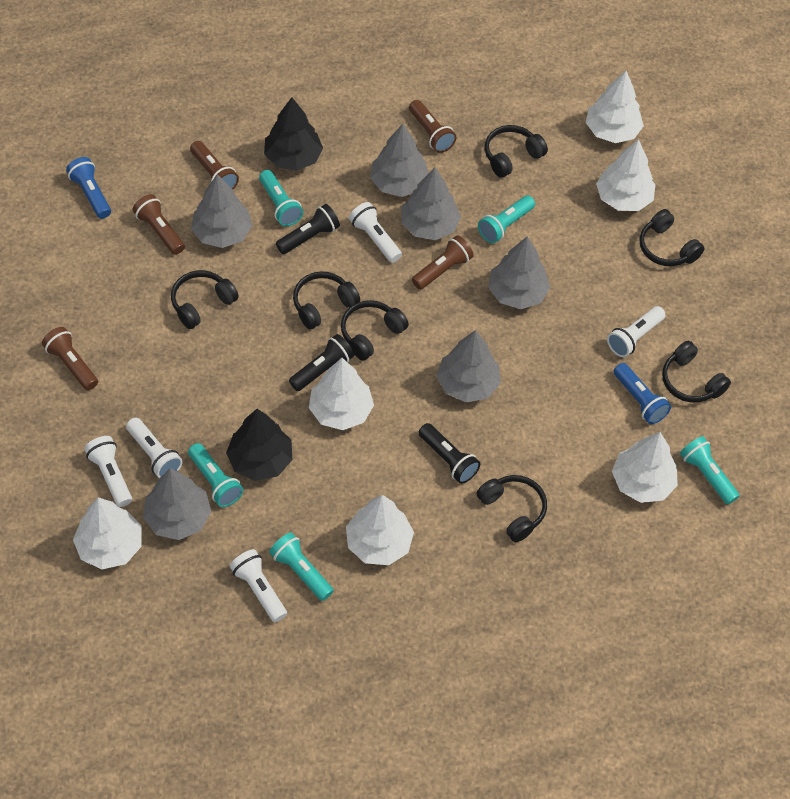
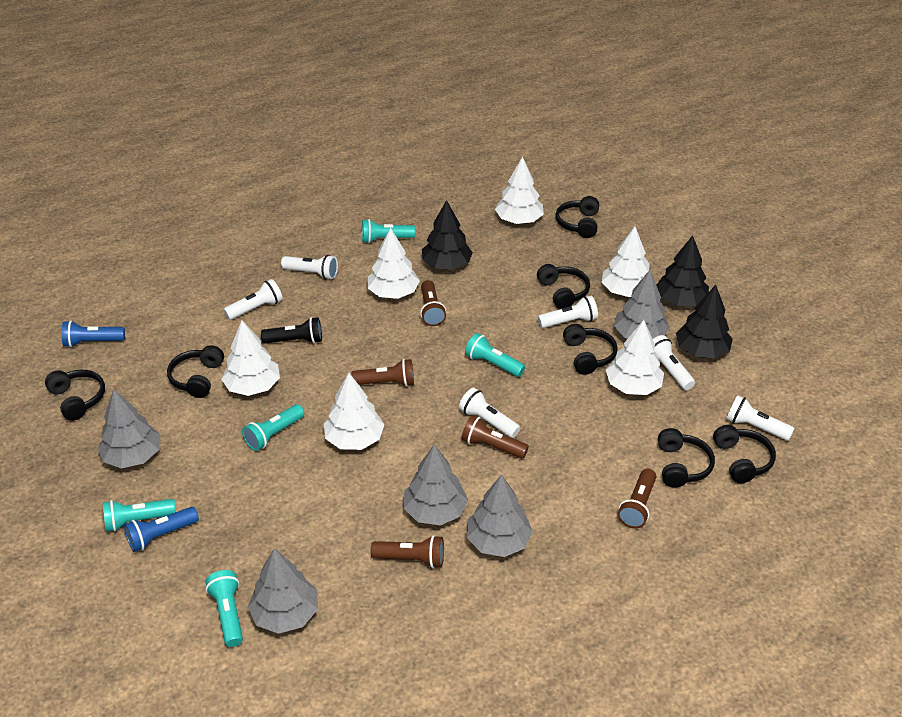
black flashlight: [276,204,340,254] [289,334,354,391] [418,423,480,484] = 3 -> [261,317,322,344] = 1
black tree: [226,409,292,481] [264,97,323,171] = 2 -> [422,200,473,270] [656,235,709,306] [676,285,733,358] = 3
grey tree: [143,468,212,540] [191,174,252,248] [370,124,429,197] [401,167,461,240] [436,330,501,403] [488,236,550,309] = 6 -> [98,389,160,469] [248,548,318,634] [404,444,468,526] [467,475,533,557] [614,270,670,339] = 5
white flashlight: [84,436,132,507] [126,418,183,478] [230,549,287,622] [349,202,402,263] [607,306,666,357] = 5 -> [224,279,283,320] [281,255,338,280] [459,388,520,438] [538,296,598,328] [653,335,695,390] [726,395,795,441] = 6

